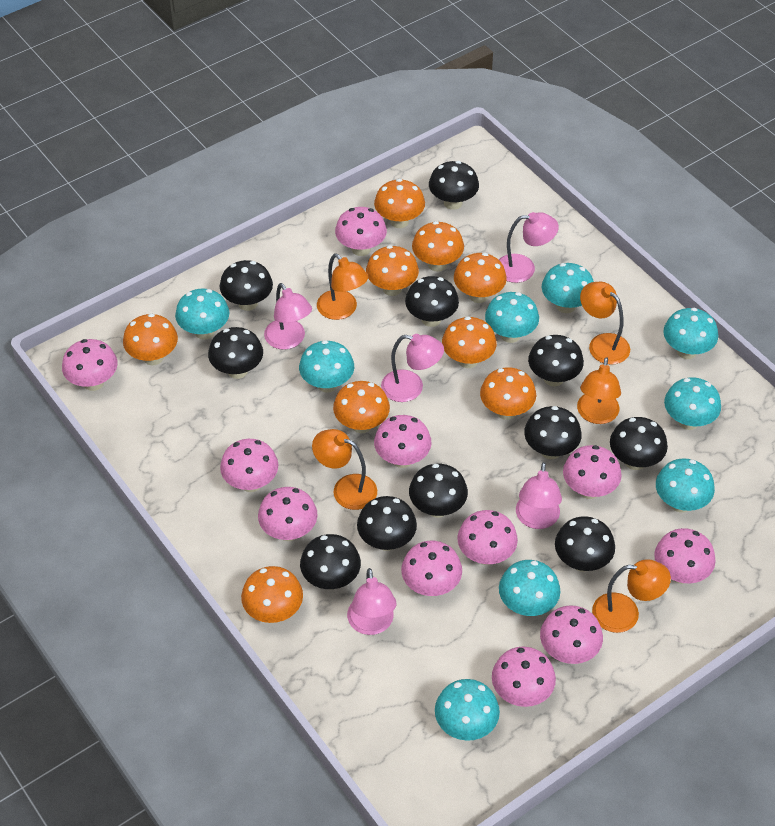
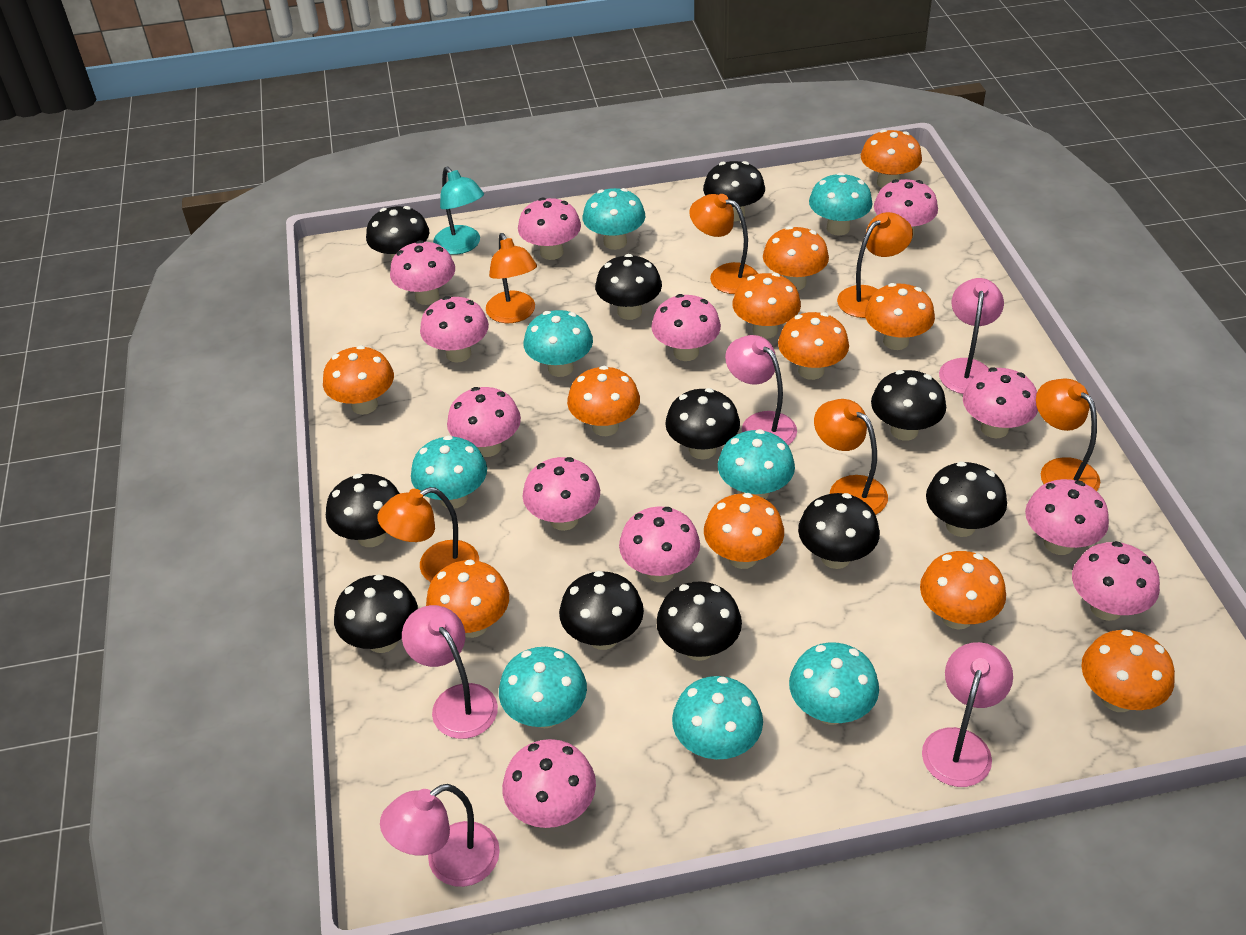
orange lamp: [312,429,377,510] [317,253,368,320] [577,357,621,424] [580,282,630,365] [592,559,671,633] = 5 -> [377,487,479,582] [486,233,537,323] [690,194,758,294] [814,399,888,515] [837,212,913,318] [1036,378,1100,491] = 6
orange mushroom: [123,314,178,365] [241,566,303,623] [333,381,390,433] [366,245,419,296] [374,179,425,228] [412,221,464,272] [442,316,497,368] [454,253,507,303] [480,367,536,420] = 9 -> [323,345,394,415] [426,559,509,638] [567,366,640,436] [704,493,784,569] [732,273,801,339] [763,226,829,291] [778,312,849,380] [861,129,922,188] [865,283,935,350] [920,551,1006,630] [1081,630,1175,712] = 11
pink mushroom: [62,339,118,391] [220,439,279,492] [258,487,318,541] [335,207,387,256] [374,415,432,468] [401,541,462,596] [457,510,518,565] [492,646,556,707] [540,605,603,664] [563,445,622,499] [654,528,716,584] = 11 -> [390,240,455,305] [420,296,489,363] [447,387,521,457] [502,739,596,828] [518,197,581,260] [523,457,600,531] [619,506,700,582] [651,294,721,361] [874,179,938,238] [963,368,1038,439] [1025,479,1109,555] [1072,541,1160,621] = 12
turquoise lamp: none = 0 -> [433,167,484,255] = 1
turquoise mushroom: [175,289,230,339] [299,340,354,393] [435,679,500,741] [485,292,539,343] [499,560,560,616] [542,263,594,313] [656,458,715,513] [663,308,718,359] [664,377,721,430] = 9 -> [411,436,487,509] [499,647,587,728] [524,310,593,377] [583,188,645,250] [672,676,763,760] [718,429,795,499] [789,643,879,725] [809,172,873,235] = 8

